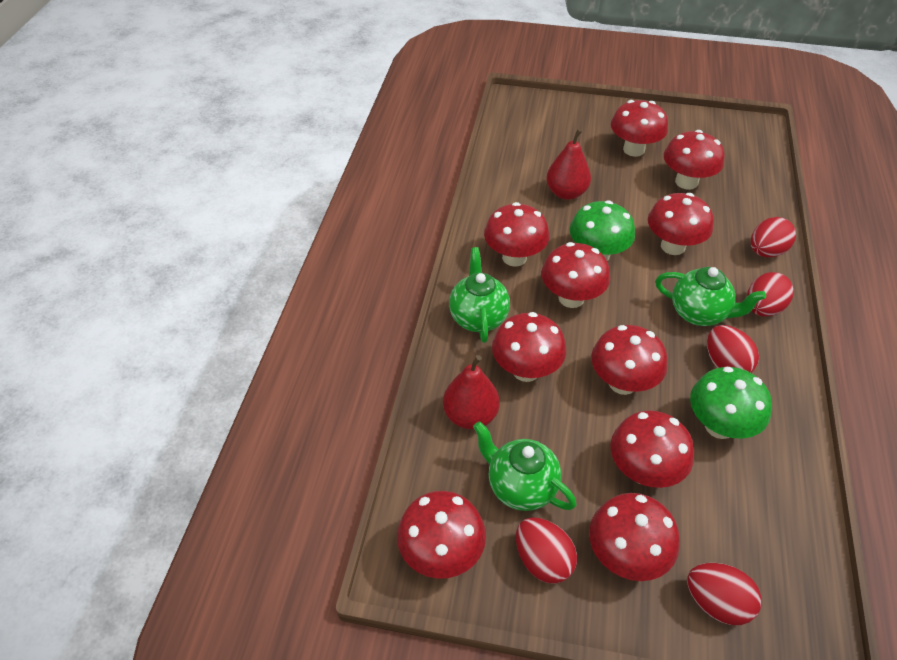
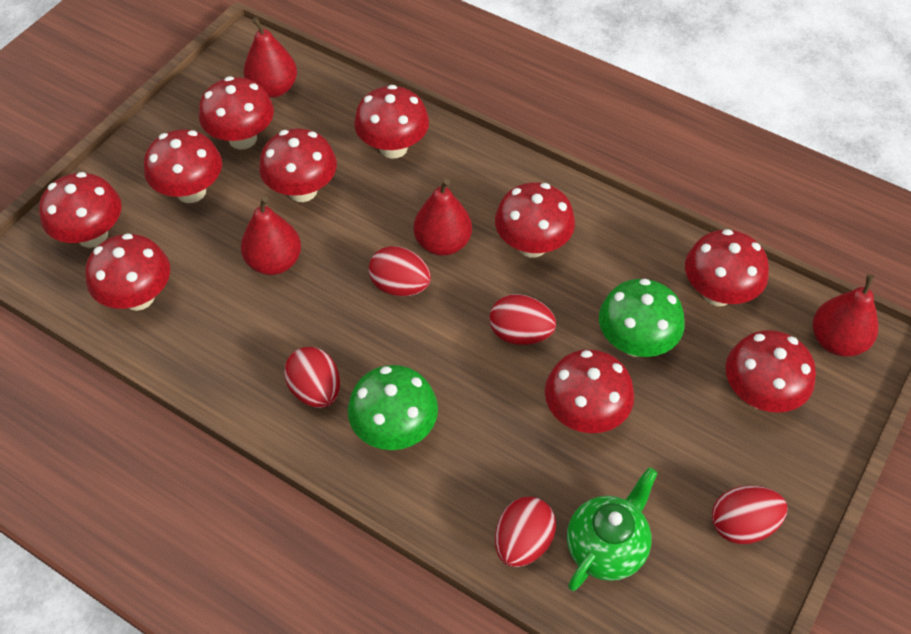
green teapot: [449,247,510,343] [473,421,576,511] [655,267,766,326] = 3 -> [567,468,658,591] = 1
red pear: [443,355,500,429] [546,129,591,200] = 2 -> [241,196,301,275] [244,17,297,98] [414,179,472,256] [813,274,878,356] = 4

